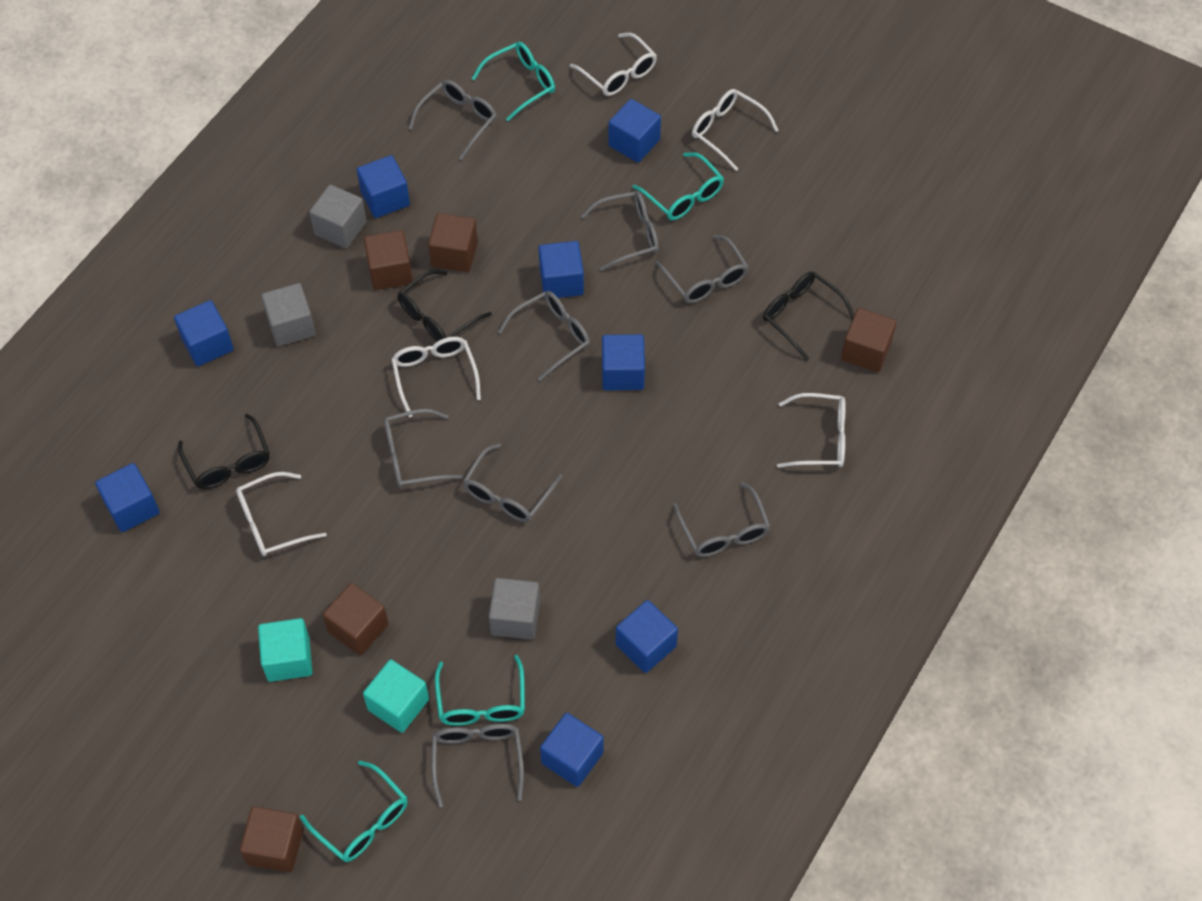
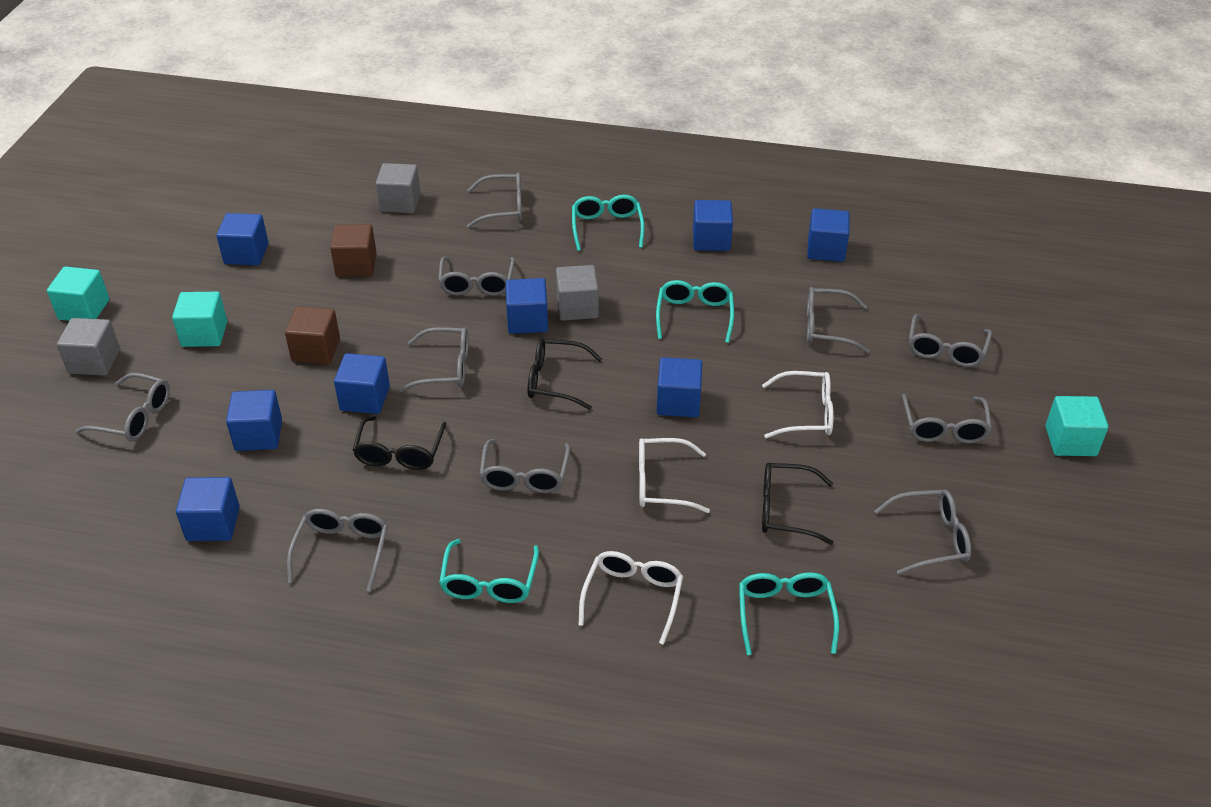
brown cube: [240,806,303,872] [323,583,388,655] [364,230,413,290] [428,213,478,272] [841,308,896,372] = 5 -> [285,306,340,364] [330,224,377,276] = 2
grey glasses: [384,409,463,488] [409,80,497,160] [432,724,524,807] [463,443,562,522] [498,291,590,381] [581,191,659,271] [655,235,749,303] [673,482,770,557] = 8 -> [75,373,170,441] [287,509,388,592] [399,327,469,392] [438,257,515,296] [467,172,522,228] [479,439,570,493] [807,287,869,353] [875,489,971,575] [902,394,992,443] [909,314,992,367] = 10
turquoise cube: [258,618,313,682] [363,659,429,733] = 2 -> [47,266,109,321] [172,292,227,347] [1045,396,1108,456] = 3
white glasses: [236,472,327,556] [391,337,481,417] [570,33,657,96] [692,89,779,171] [777,393,846,468] = 5 -> [579,551,683,645] [639,438,710,513] [762,371,834,438] = 3

